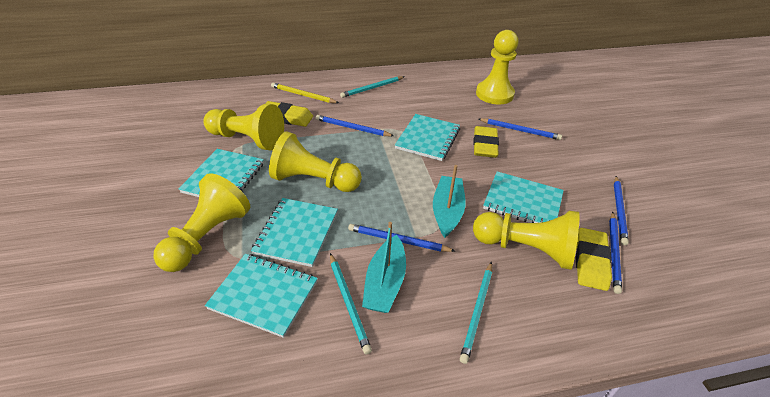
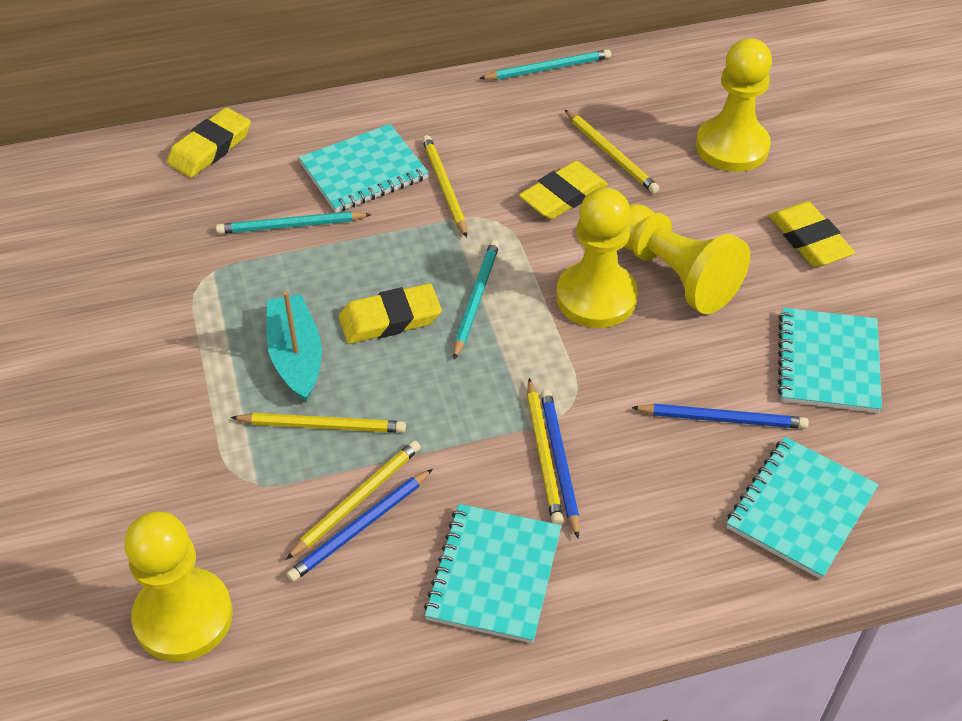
blue pencil: [316,115,394,136] [348,224,455,252] [479,118,562,140] [609,212,622,294] [614,176,629,245] = 5 -> [286,469,433,582] [540,389,580,538] [631,404,809,429] = 3
turquoise boat: [362,222,406,313] [433,165,465,238] = 2 -> [266,292,322,402] = 1
turquoise notebook: [179,149,264,197] [205,254,318,338] [251,198,338,267] [395,114,460,161] [483,171,564,223] = 5 -> [299,124,429,213] [424,504,561,643] [726,437,879,579] [778,308,882,413] = 4
yellow eraser: [265,101,313,127] [473,126,499,158] [576,228,612,291] = 3 -> [167,107,251,178] [339,283,442,344] [519,161,608,220] [769,201,855,267] = 4
yellow pawn: [153,173,250,272] [203,104,284,150] [269,131,362,192] [473,211,579,270] [476,30,518,105] = 5 -> [124,511,233,662] [556,187,638,328] [624,204,750,314] [696,38,772,172] = 4
yellow pencil: [271,83,339,103] = 1 -> [231,413,406,433] [286,440,421,560] [422,135,467,237] [527,378,564,525] [565,110,660,194] = 5

